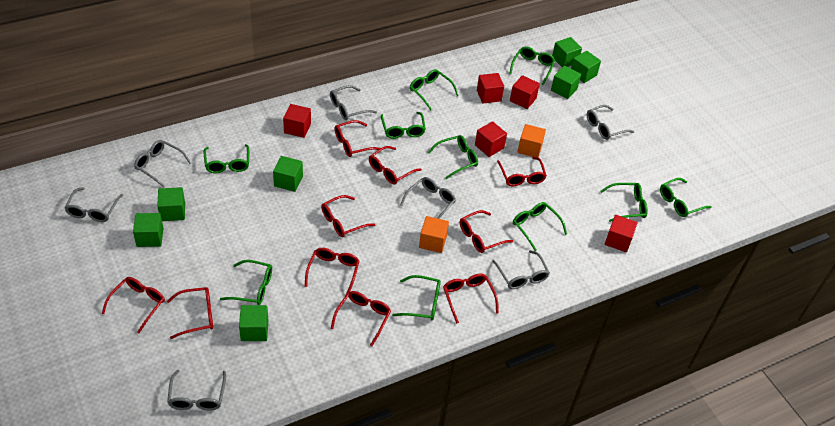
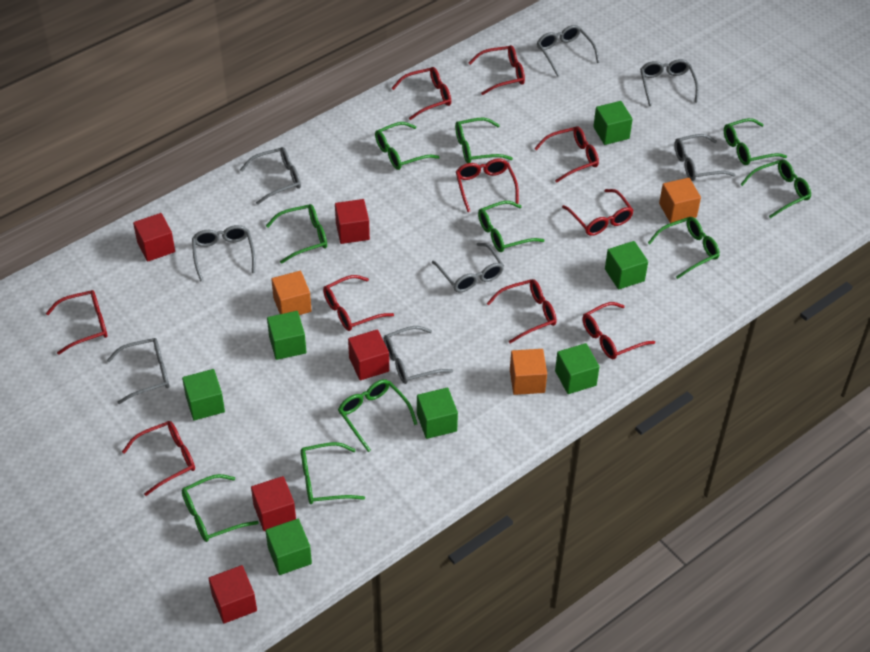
grey glasses: [65,187,123,222] [134,140,191,187] [167,370,226,410] [330,85,377,120] [400,177,456,219] [492,250,550,289] [587,105,634,140] = 7 -> [107,338,169,404] [192,225,255,282] [240,147,301,205] [384,326,453,384] [432,243,504,292] [537,25,600,77] [640,59,699,106] [674,134,736,181] = 8
orange cube: [419,216,449,253] [517,124,546,157] = 2 -> [271,271,312,315] [510,349,547,395] [659,178,701,223] = 3

